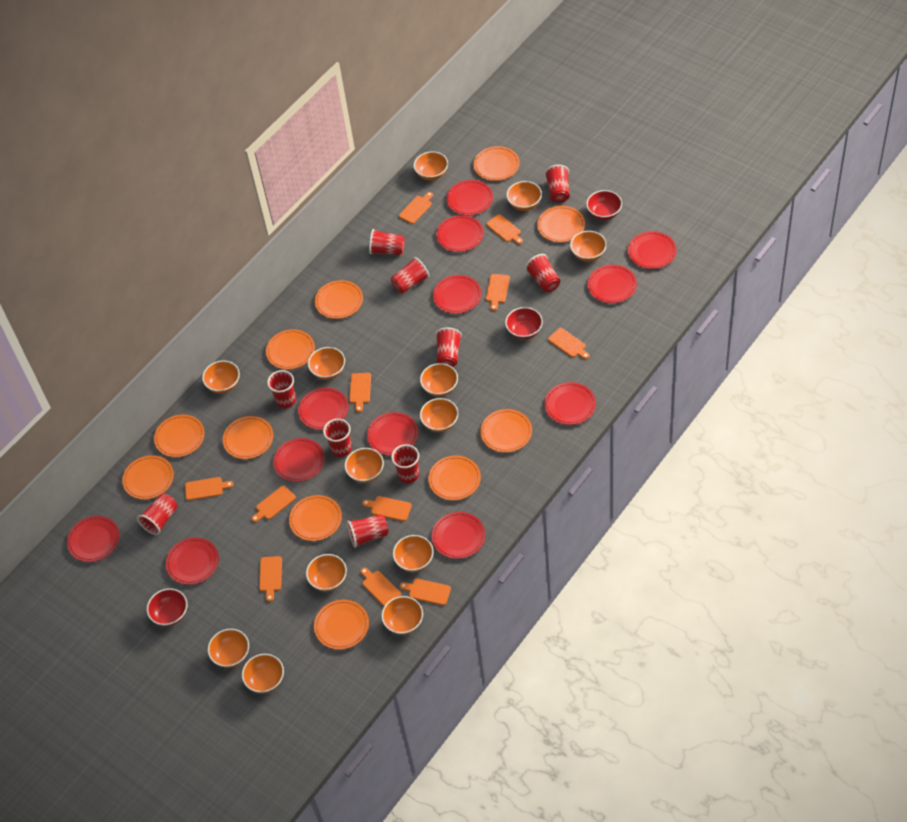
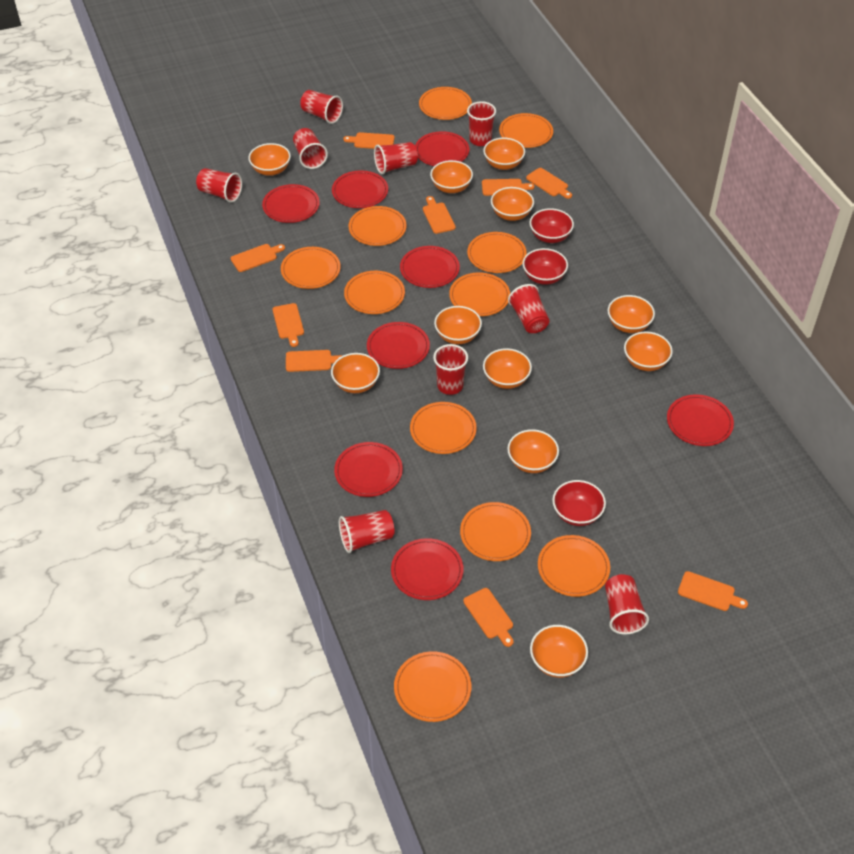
orange bowl: [202,361,240,393] [208,629,249,668] [242,654,284,693] [306,554,347,591] [308,347,345,380] [345,448,384,483] [381,596,423,635] [393,535,434,572] [414,151,448,180] [420,363,458,396] [420,398,458,432] [506,181,542,211] [570,231,607,261] = 13 -> [248,143,291,176] [331,353,380,393] [430,160,473,193] [434,306,482,344] [483,138,525,170] [483,348,532,389] [491,187,534,221] [507,429,559,473] [530,625,588,678] [607,295,655,333] [624,331,673,371] = 11
orange cutting board: [185,477,234,500] [252,486,296,522] [259,556,282,602] [349,373,371,412] [361,568,401,606] [362,496,412,521] [399,192,433,224] [400,578,451,605] [486,214,523,244] [486,274,510,311] [548,328,589,359] = 11 -> [231,244,285,272] [273,303,304,347] [286,350,343,372] [343,132,395,149] [423,196,456,234] [463,588,514,647] [482,179,535,196] [526,168,572,199] [678,571,748,611] = 9
red cup: [137,494,177,535] [267,370,296,408] [323,419,352,457] [347,514,389,548] [369,229,405,255] [391,257,429,293] [391,444,419,483] [436,328,462,367] [525,254,560,292] [545,165,569,202] = 10 -> [196,168,242,203] [293,128,328,169] [300,90,343,124] [339,510,395,553] [374,142,418,174] [433,344,468,395] [467,101,496,146] [508,284,549,333] [605,574,649,635] = 9
red plate: [67,516,120,562] [166,537,219,585] [273,438,325,482] [298,388,349,430] [367,412,418,455] [432,512,485,559] [433,275,482,314] [436,215,484,252] [447,180,493,215] [545,382,596,425] [588,265,637,303] [628,231,677,269] = 12 -> [262,184,320,223] [332,170,388,208] [334,442,403,497] [367,322,430,369] [391,538,463,600] [400,246,460,288] [415,131,469,166] [667,394,734,446] = 8

